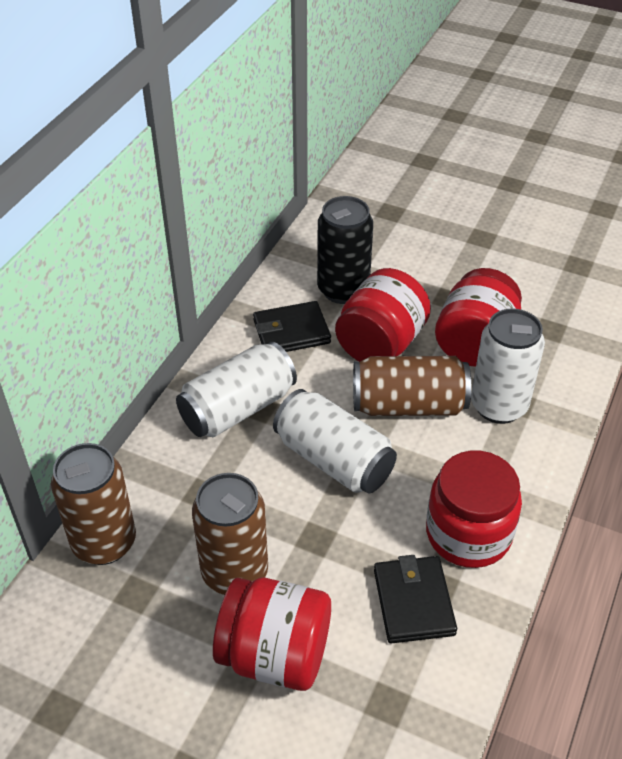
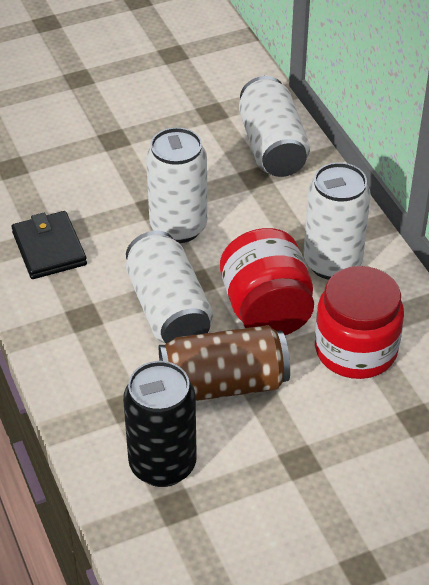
black wallet: [253,301,331,352] [374,555,457,643] = 2 -> [12,211,87,279] = 1
brown can: [51,443,136,565] [192,473,268,595] [353,356,471,416] = 3 -> [159,325,290,401] = 1
red jar: [213,578,331,691] [335,268,431,362] [426,451,522,568] [435,268,522,367] = 4 -> [220,228,314,335] [315,266,404,379] = 2
white can: [176,342,297,437] [273,389,397,493] [471,309,545,424] = 3 -> [126,231,213,344] [146,127,207,243] [239,76,310,177] [304,162,371,280] = 4

